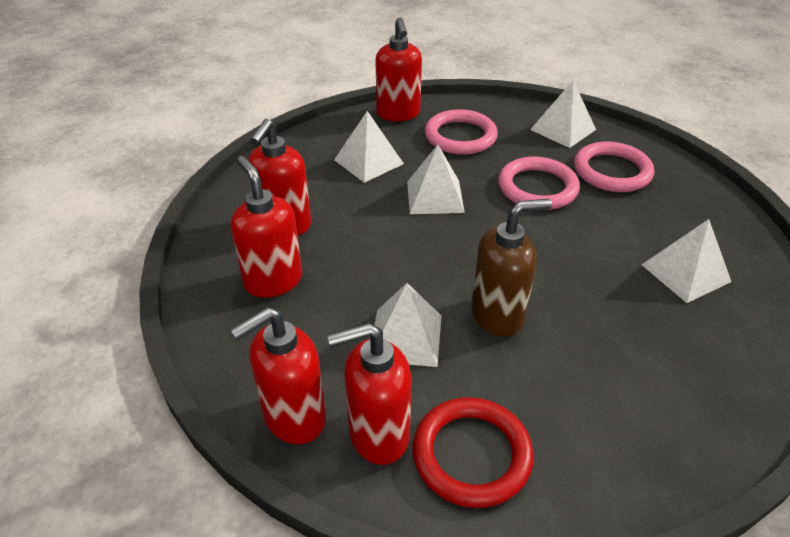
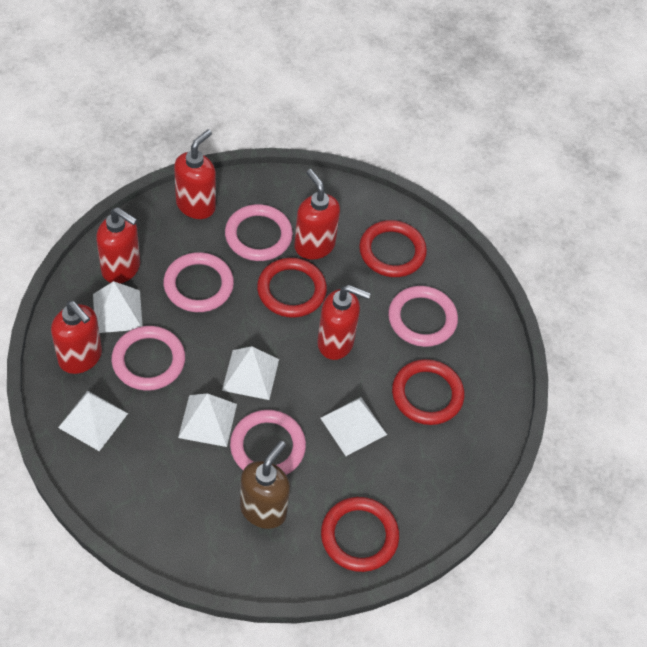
pink ring: [425,109,498,155] [498,157,580,210] [574,142,654,192] = 3 -> [112,326,185,391] [163,252,234,312] [225,204,293,261] [230,410,306,475] [388,286,458,347] = 5
red ring: [412,397,534,508] = 1 -> [257,258,327,318] [321,497,399,572] [359,220,427,277] [392,359,464,425] = 4

